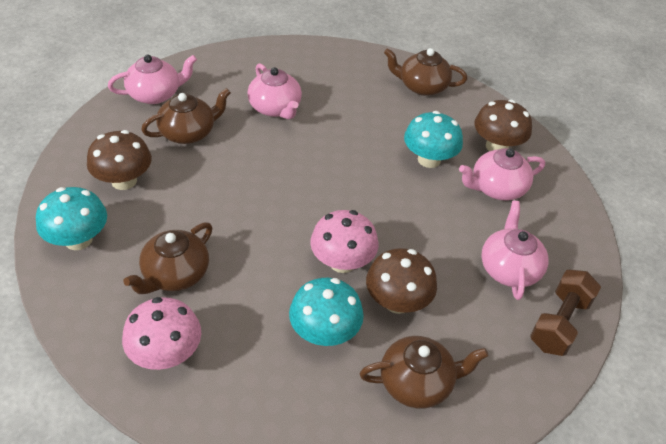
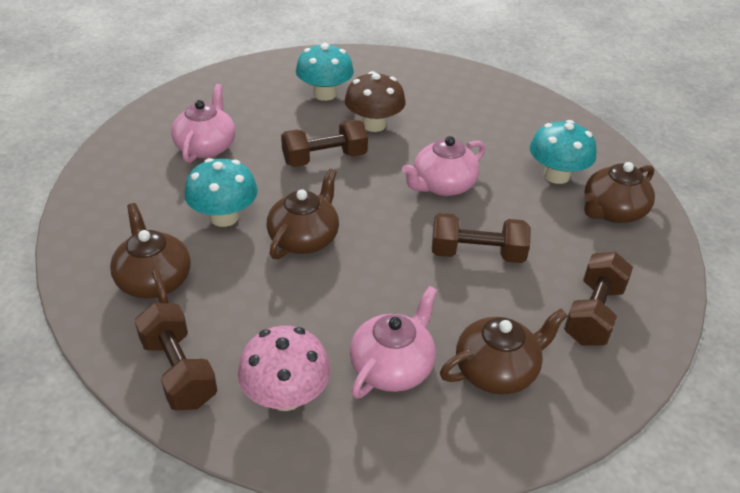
brown dumbbell: [530,270,601,356] = 1 -> [134,303,217,411] [281,120,368,167] [432,213,531,263] [564,252,633,346] = 4
brown mushroom: [87,130,152,190] [366,248,437,314] [474,100,532,151] = 3 -> [345,71,406,132] = 1
pink mushroom: [122,297,201,370] [310,210,378,273] = 2 -> [238,326,331,411] = 1
pink teapot: [108,55,197,104] [247,63,302,120] [459,148,545,201] [481,201,549,300] = 4 -> [171,84,235,163] [350,286,437,399] [402,136,485,196] = 3

